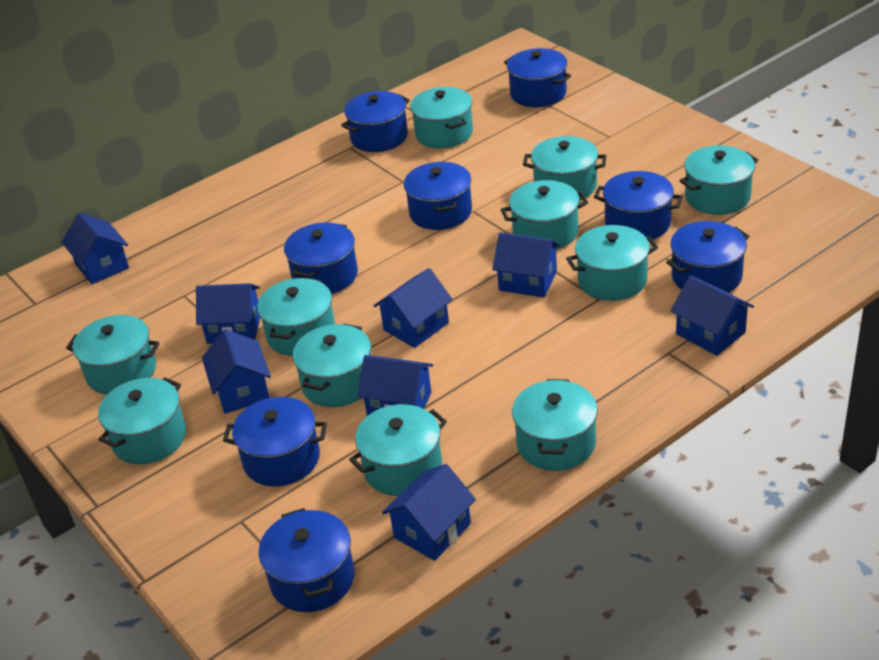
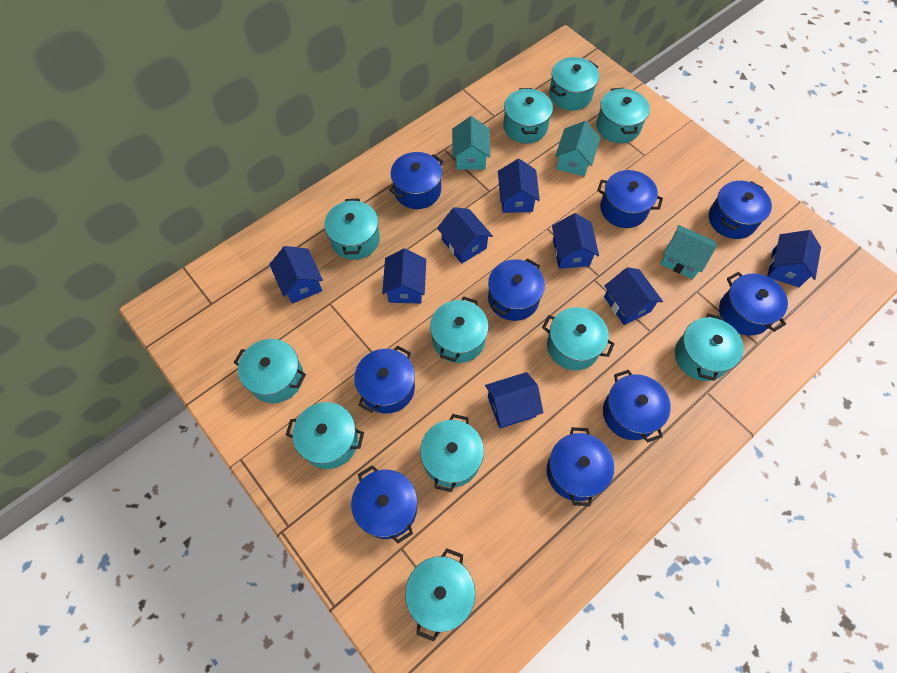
blue pot: [223,397,327,487] [259,508,355,612] [284,222,358,294] [341,91,410,152] [404,162,472,230] [504,48,571,107] [594,171,683,241] [666,221,749,293] = 8 -> [351,465,417,544] [354,346,415,414] [389,152,444,209] [488,258,545,321] [547,427,614,506] [597,170,663,228] [603,370,671,442] [709,181,772,239] [719,272,788,336] = 9
turquoise house: none = 0 -> [452,116,491,169] [555,121,600,176] [660,225,717,279] = 3

